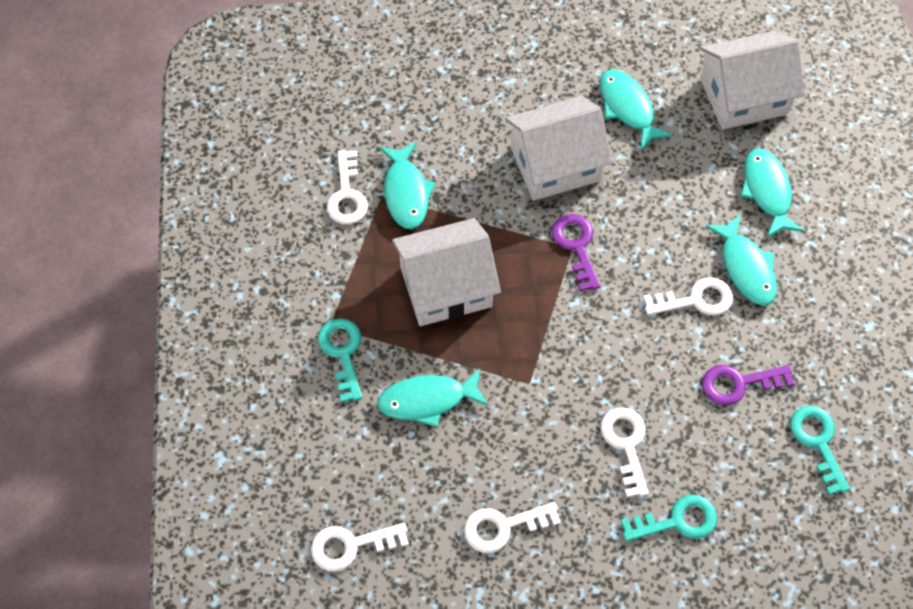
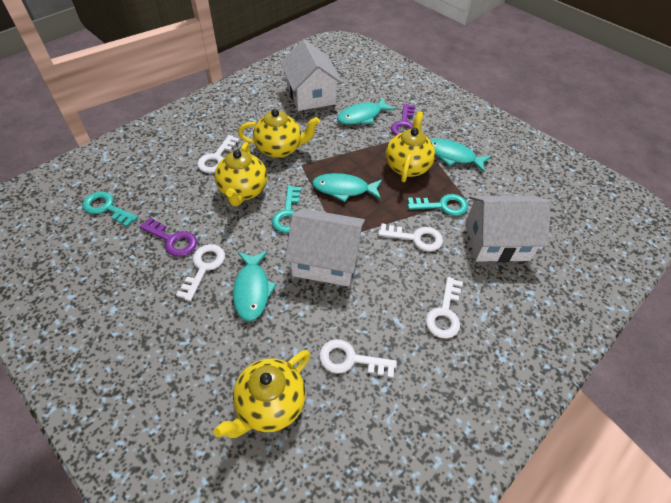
turquoise fish: [377,368,489,427] [379,142,436,229] [600,69,673,150] [705,214,777,306] [740,148,804,238] = 5 -> [233,251,277,321] [312,173,382,202] [337,98,396,125] [430,139,491,172] = 4
yellow teapot: none = 0 -> [214,350,310,438] [215,142,267,206] [238,109,320,158] [386,111,435,182] = 4

